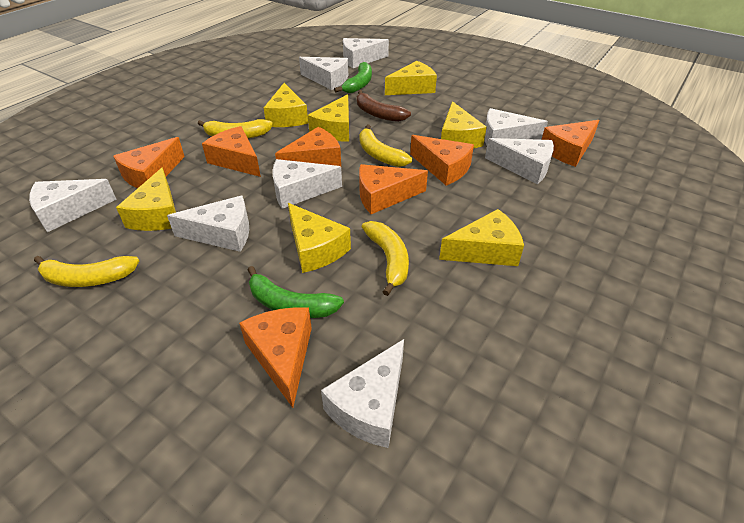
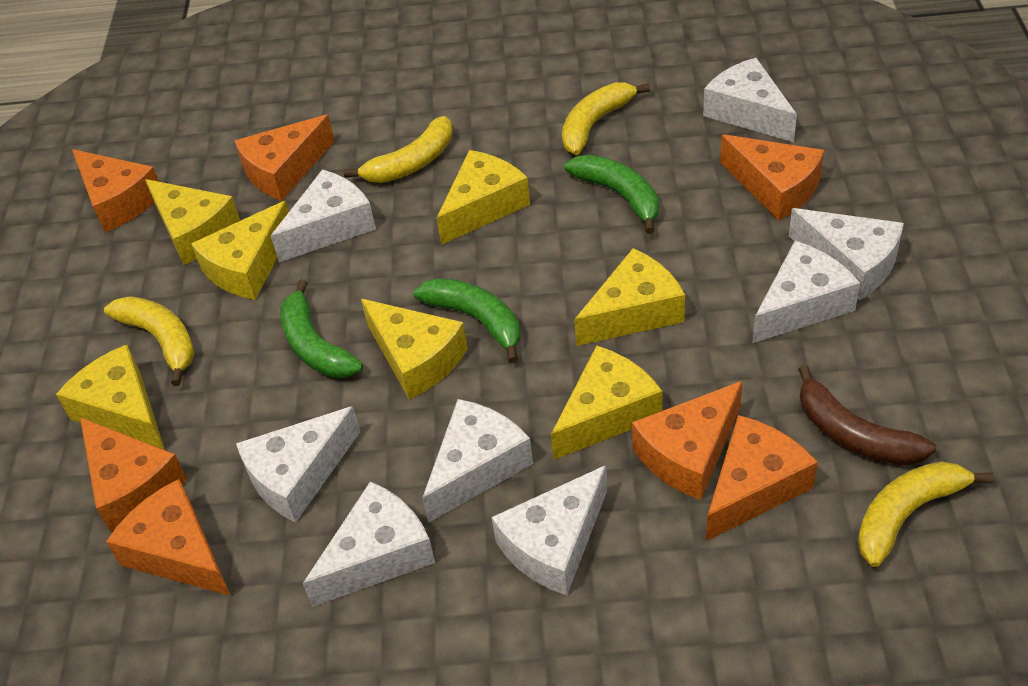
green banana: [248,266,344,318] [334,62,372,93] = 2 -> [280,279,363,378] [413,278,520,363] [564,155,659,234] = 3

